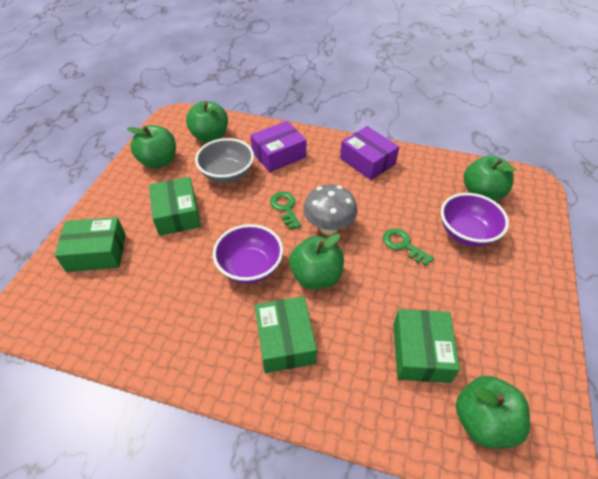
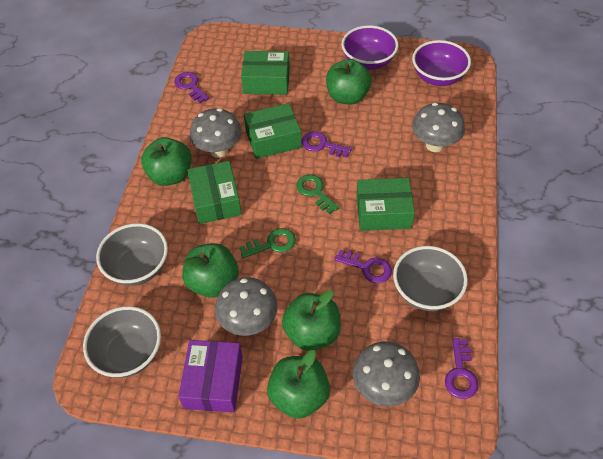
grey bowl: [195,138,254,183] = 1 -> [83,306,161,378] [96,223,168,286] [393,246,468,311] = 3
grey mushroom: [303,184,358,235] = 1 -> [190,108,242,158] [215,277,278,336] [353,341,420,407] [412,103,465,152] = 4
purple box: [250,121,306,172] [340,126,399,180] = 2 -> [178,340,243,413] = 1
purple key: none = 0 -> [174,72,209,103] [301,132,352,158] [334,249,392,283] [445,338,478,399] = 4

